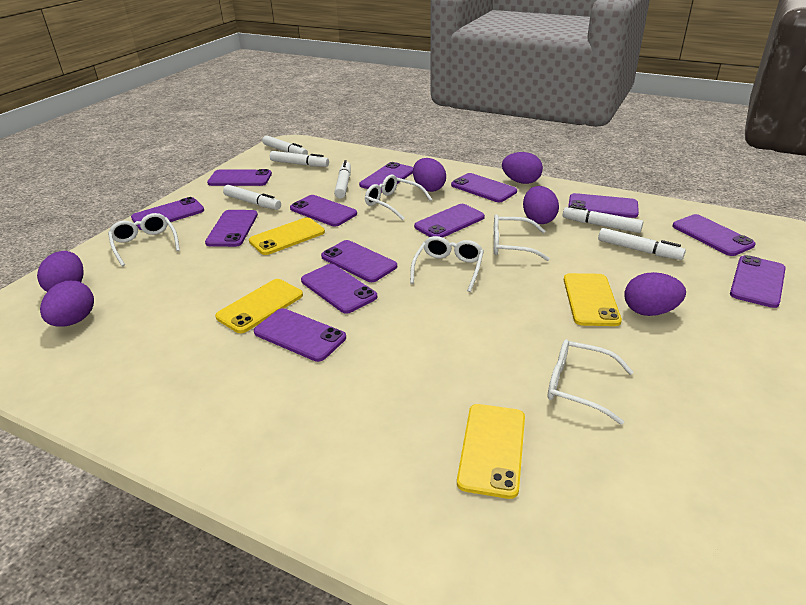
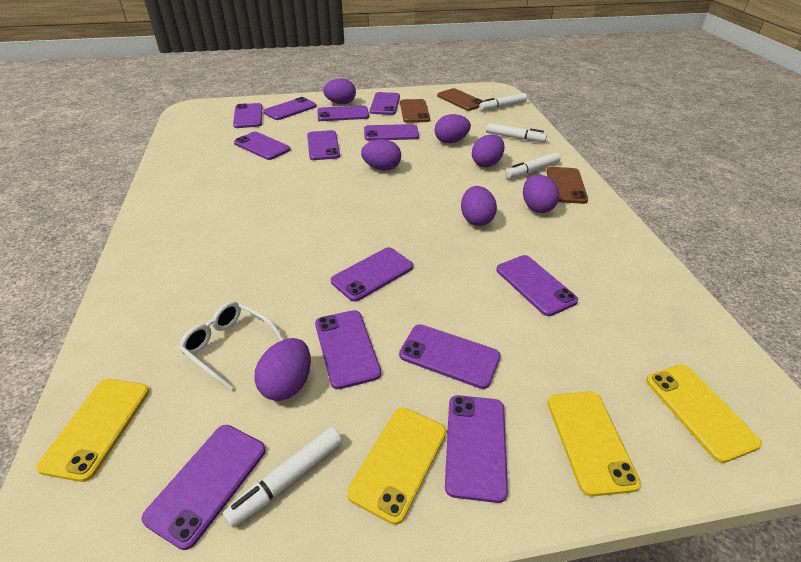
brown phone: none = 0 -> [400,99,430,123] [437,88,484,111] [546,167,588,204] = 3
purple egg: [37,251,84,292] [40,281,94,327] [413,158,446,192] [502,152,543,184] [523,186,559,224] [624,272,686,316] = 6 -> [254,338,311,401] [323,78,356,104] [361,139,401,171] [435,114,471,143] [461,186,497,226] [472,134,505,167] [523,174,559,213] = 7
white glasses: [108,213,180,266] [365,174,432,220] [410,236,484,292] [493,214,550,261] [548,339,634,425] = 5 -> [179,301,284,390] = 1
white marker: [223,185,281,210] [262,135,308,155] [270,151,329,167] [334,160,351,198] [563,205,643,233] [598,228,686,260] = 6 -> [223,427,342,528] [479,93,527,111] [486,123,547,142] [505,152,561,179] = 4

